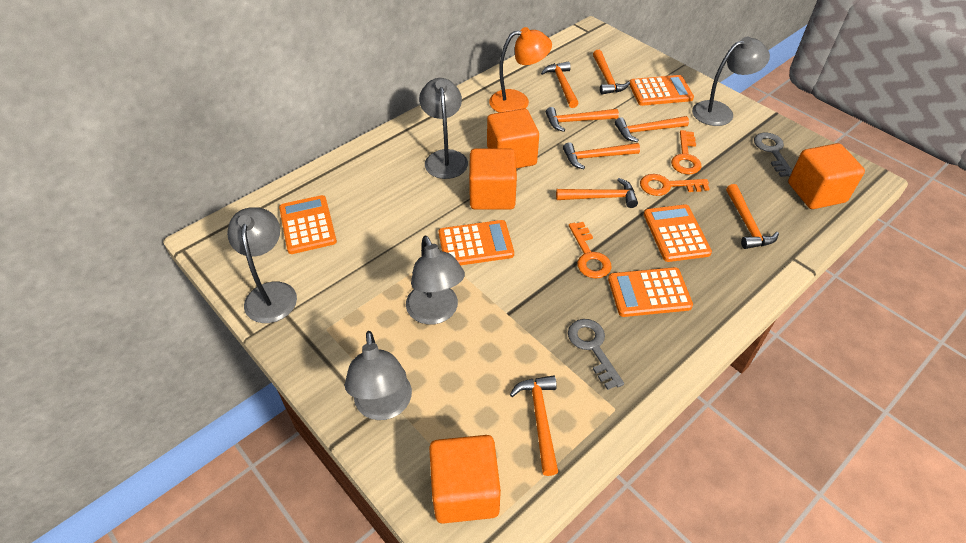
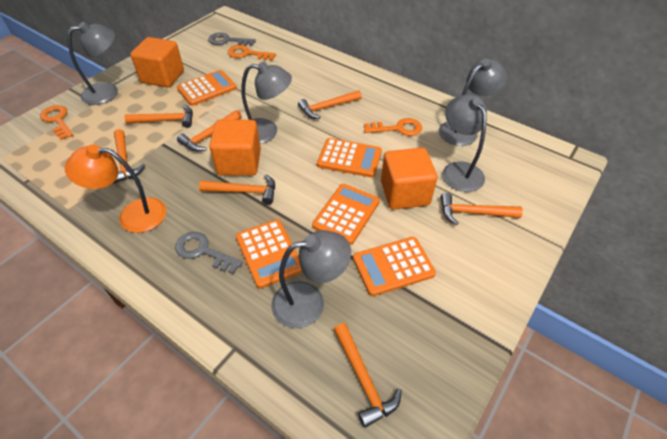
orange cube: [429,435,501,524] [469,149,517,210] [487,109,539,169] [788,143,865,209] = 4 -> [130,37,184,88] [209,120,261,176] [381,148,437,210] = 3
orange hammer: [510,375,558,476] [541,61,579,108] [546,107,619,132] [556,178,638,208] [563,142,640,169] [593,50,630,95] [615,116,689,142] [726,184,779,249] = 8 -> [112,129,145,184] [125,105,193,128] [177,110,242,151] [199,174,275,205] [298,90,362,119] [333,323,402,428] [441,193,523,225] = 7

